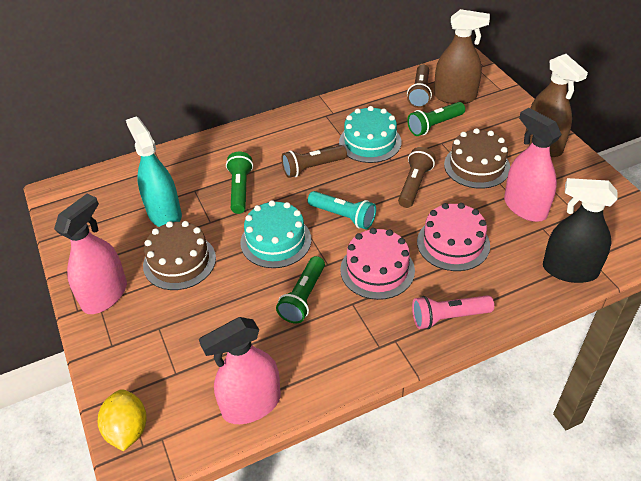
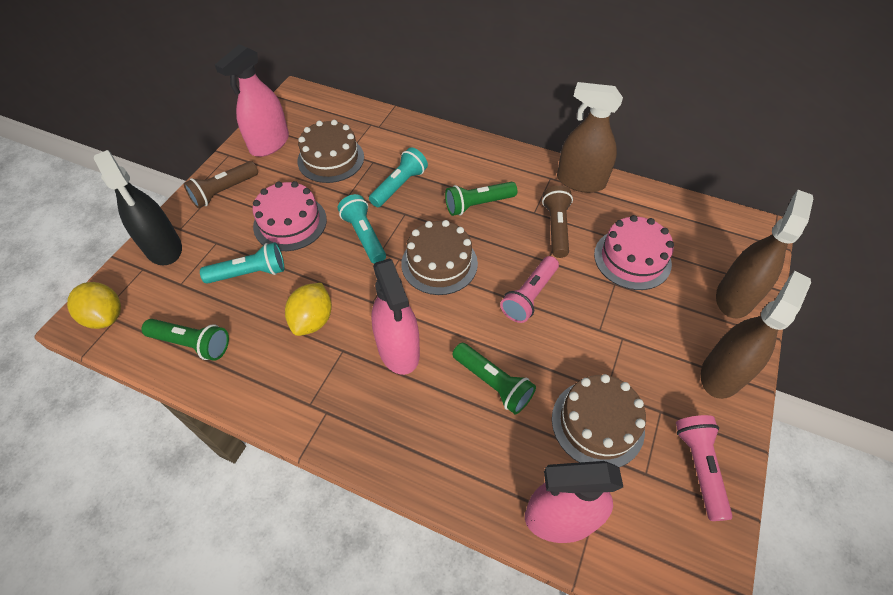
brown cake: [143,221,216,290] [444,128,510,189] = 2 -> [297,120,364,183] [401,220,478,295] [552,374,646,467] = 3
brown flashlight: [282,145,347,178] [398,147,436,208] [407,64,432,108] = 3 -> [184,161,258,208] [542,185,573,258] = 2
brown spray bottle: [434,9,490,104] [525,54,588,157] = 2 -> [557,82,623,193] [701,271,811,399] [716,190,813,318] = 3
pink flashlight: [412,295,494,329] = 1 -> [500,256,559,323] [676,415,732,521] = 2
turquoise cake: [241,200,312,268] [339,106,401,163] = 2 -> none = 0
turquoise flashlight: [308,191,376,230] = 1 -> [200,242,284,284] [338,194,386,264] [369,147,428,207] = 3
turquoise spray bottle: [126,116,182,227] = 1 -> none = 0
yellow lemon: [98,389,147,451] = 1 -> [67,282,121,329] [285,283,332,336] = 2

